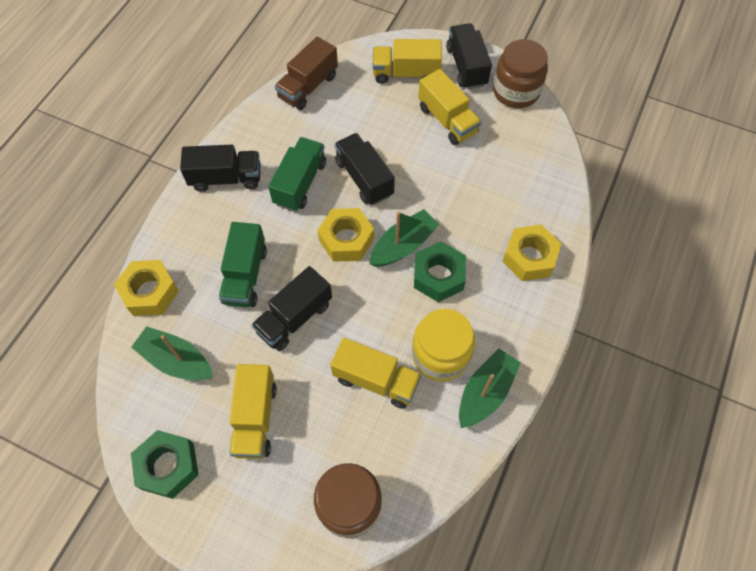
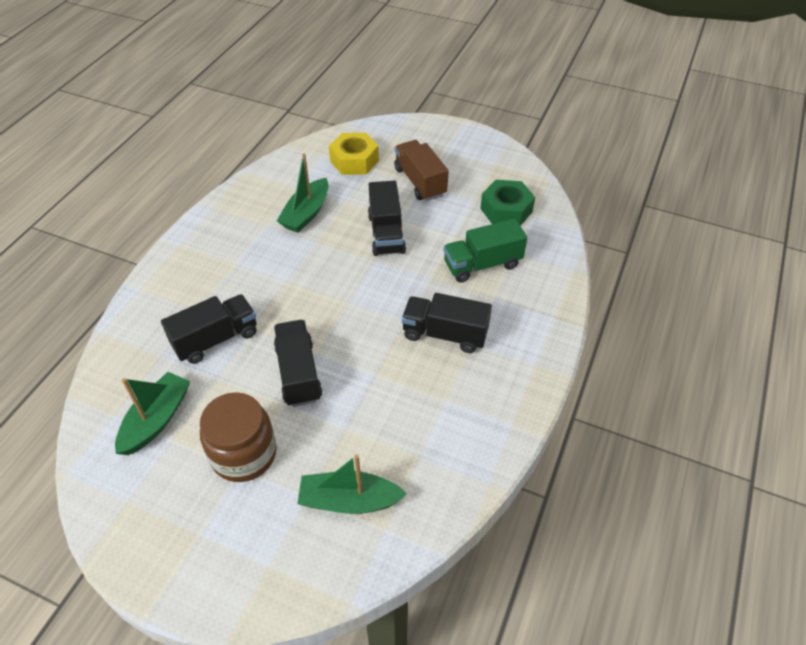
brown jar: [314,463,382,538] [493,39,548,108] = 2 -> [200,392,277,482] = 1
green nut: [131,430,199,499] [414,242,466,302] = 2 -> [480,180,535,226] = 1
green truck: [219,222,267,307] [268,137,326,211] = 2 -> [444,219,528,283] = 1
yellow jar: [412,309,475,381] = 1 -> none = 0
yellow nut: [114,260,179,316] [317,208,374,262] [502,225,562,281] = 3 -> [329,133,379,175] = 1
yellow truck: [229,364,277,459] [330,338,422,409] [373,39,442,84] [418,69,482,145] = 4 -> none = 0

